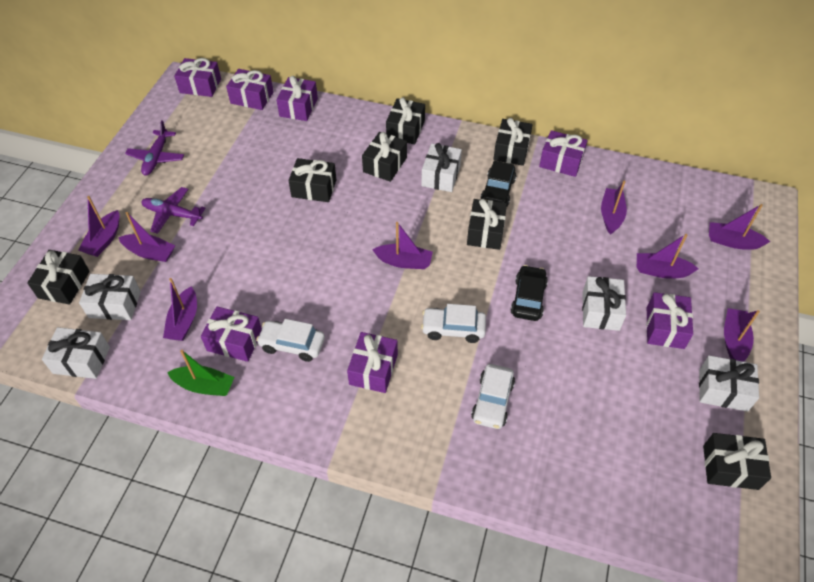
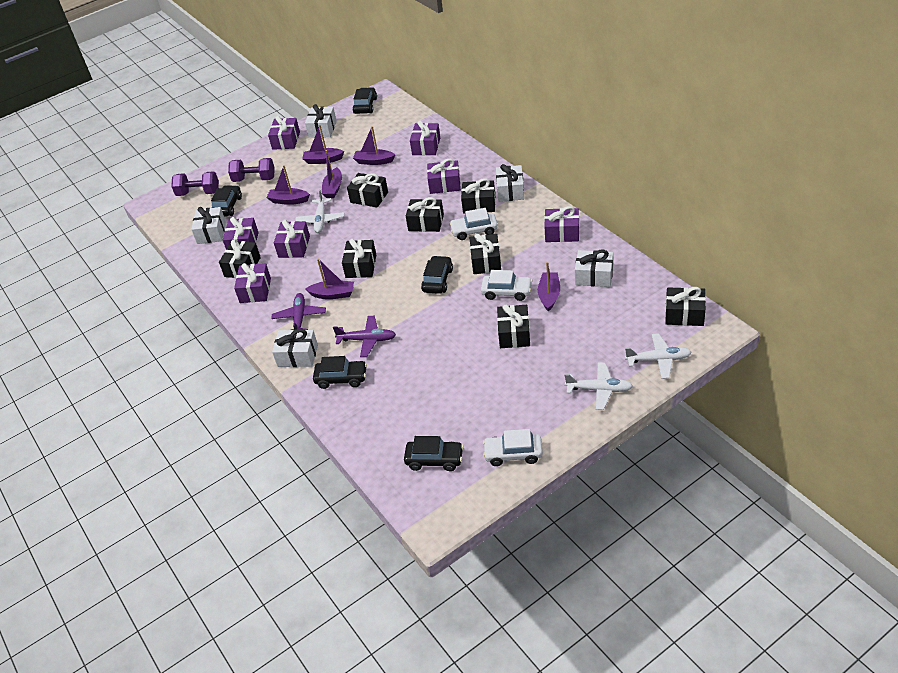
black car: [480,161,516,207] [510,265,548,321] = 2 -> [211,185,242,217] [313,356,367,389] [353,87,377,114] [404,436,464,471] [421,256,453,294] = 5
black gift: [27,250,90,305] [288,158,336,202] [362,132,407,182] [386,97,425,144] [467,199,507,250] [493,118,533,166] [703,433,771,490] = 7 -> [219,239,261,278] [342,239,376,278] [347,173,388,208] [406,197,444,232] [461,178,496,214] [469,234,501,274] [497,305,530,348] [665,287,706,326] = 8
green boat: [167,350,234,396] = 1 -> none = 0
purple boat: [78,196,120,257] [118,212,175,262] [163,278,197,341] [372,222,433,269] [601,180,627,235] [637,234,698,279] [709,204,770,250] [724,308,760,361] = 8 -> [266,166,310,205] [302,125,344,164] [306,259,354,299] [322,150,342,198] [353,126,395,165] [538,262,560,312] = 6
purple dumbbell: none = 0 -> [171,171,219,196] [228,158,275,182] = 2
white plane: none = 0 -> [295,190,344,233] [565,362,633,410] [625,333,692,379] = 3

